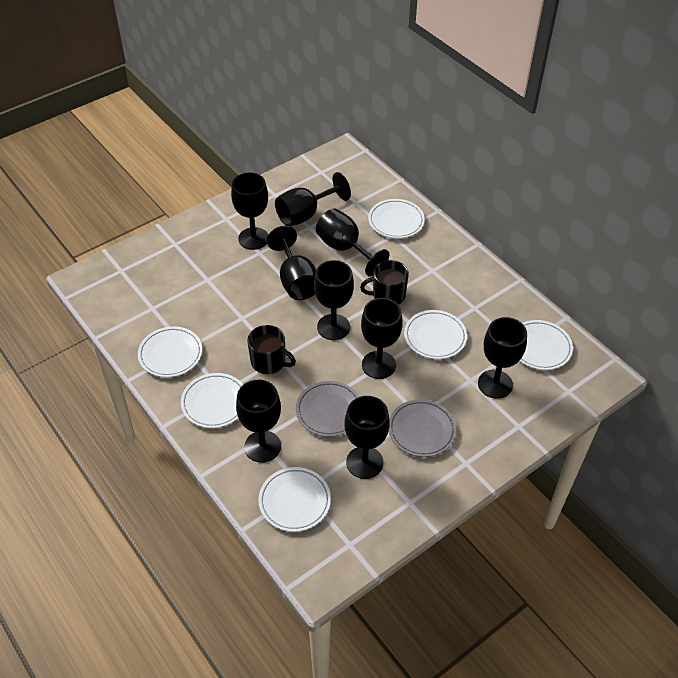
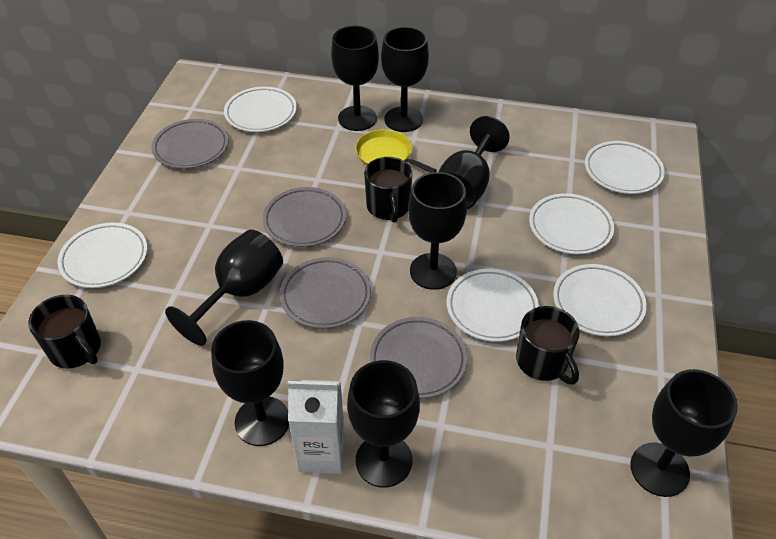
black goblet: [231,173,268,250] [236,380,281,463] [267,226,316,300] [275,172,351,226] [314,260,354,340] [316,208,389,277] [344,396,390,479] [361,298,403,379] [478,317,527,399] = 9 -> [165,230,283,346] [211,320,289,446] [331,26,379,131] [347,360,420,487] [381,27,429,132] [408,172,467,290] [439,116,510,209] [630,369,738,497] = 8
black mug: [247,325,296,374] [360,260,409,305] = 2 -> [28,295,101,369] [364,157,413,223] [516,306,580,385] = 3
grey plate: [296,381,360,437] [388,399,456,457] = 2 -> [152,119,229,169] [263,187,346,247] [280,257,371,329] [370,317,467,399] = 4
white carton: none = 0 -> [288,380,345,474] = 1
yellow pan: none = 0 -> [355,129,437,173] = 1

